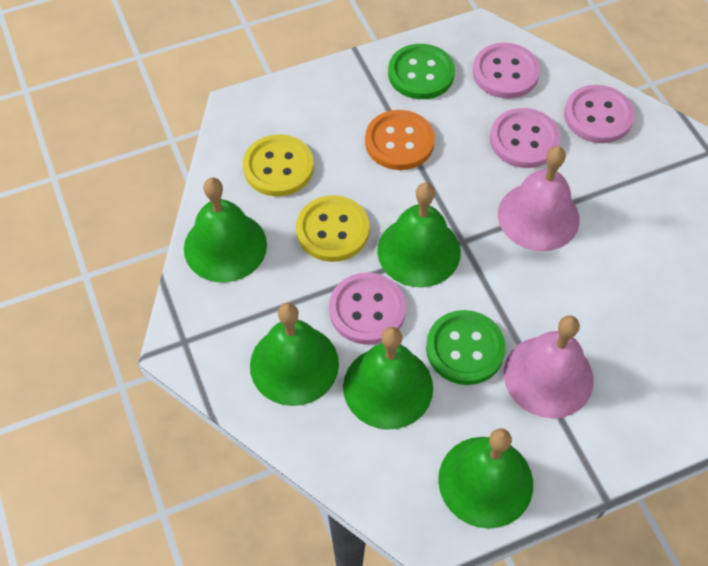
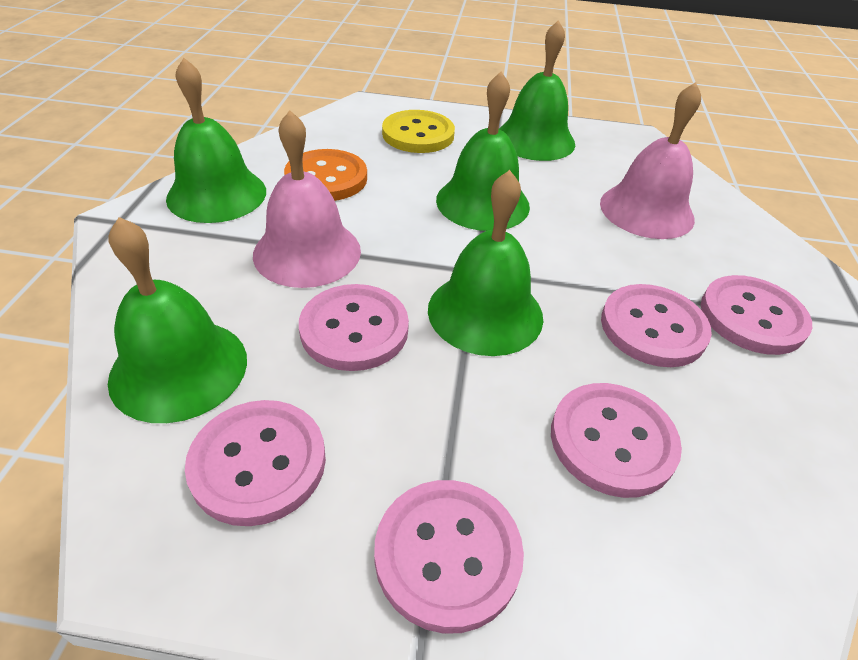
green button: [388,44,455,99] [426,310,506,385] = 2 -> none = 0
pink button: [329,272,406,345] [473,43,540,99] [490,108,561,168] [564,85,634,143] = 4 -> [185,400,326,526] [299,284,409,371] [374,480,524,634] [551,383,682,498] [601,284,712,367] [701,275,812,355] = 6
yellow button: [243,134,314,196] [296,195,370,262] = 2 -> [382,110,455,153] = 1

